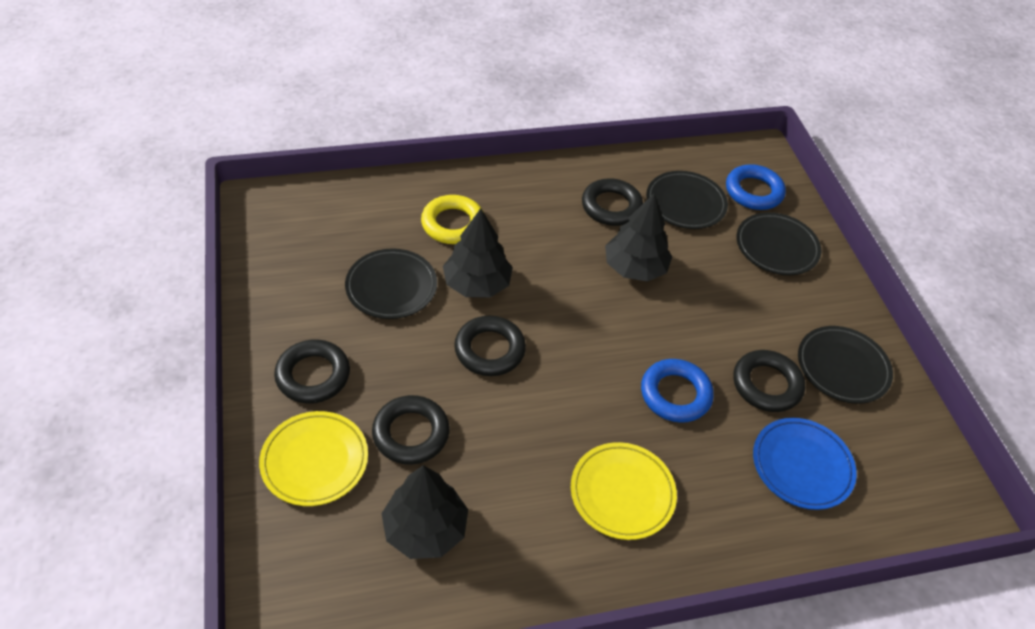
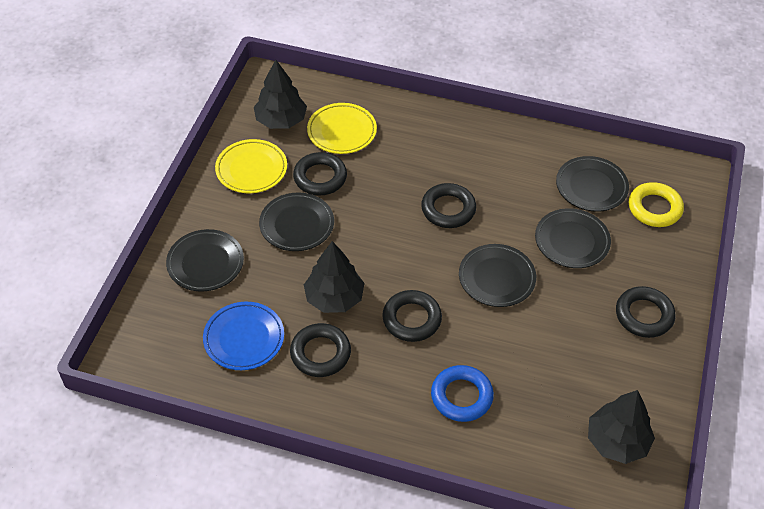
black plate: [345,248,437,319] [646,171,728,229] [737,212,821,275] [798,326,893,404] = 4 -> [166,229,244,291] [259,192,334,251] [459,244,536,307] [535,208,611,268] [556,156,629,212] = 5
blue ring: [641,359,714,423] [726,164,786,210] = 2 -> [431,365,494,422] = 1

